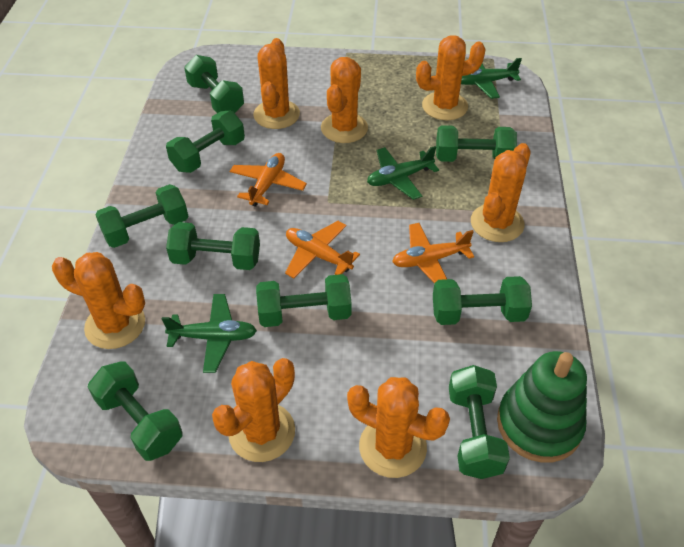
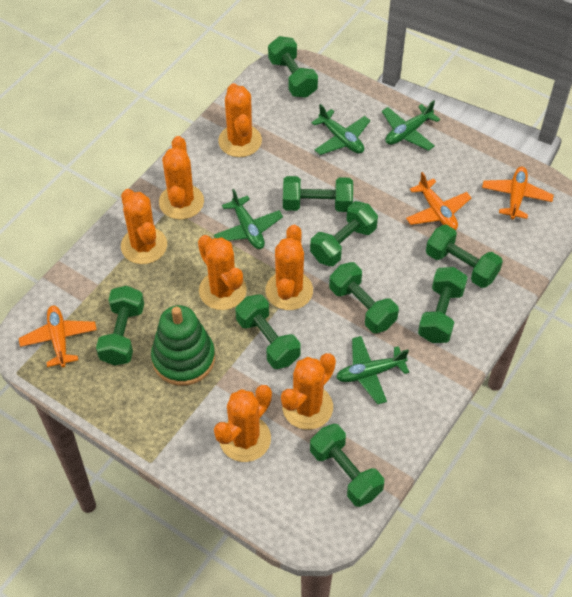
green plane: [162,294,257,373] [367,146,439,200] [461,58,522,99] = 3 -> [214,189,283,249] [311,104,370,155] [336,336,409,404] [382,100,440,151] = 4

